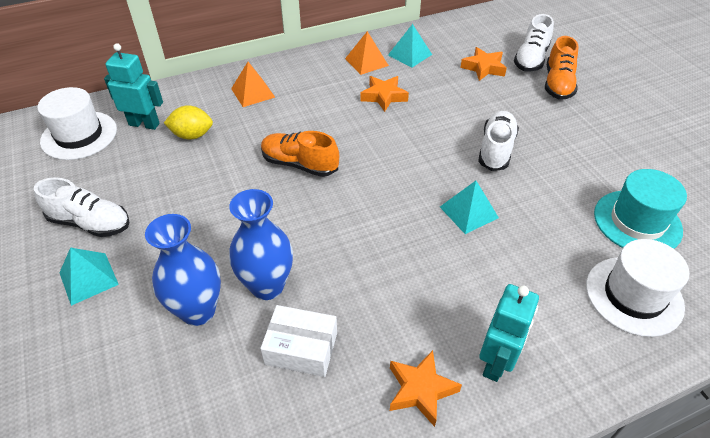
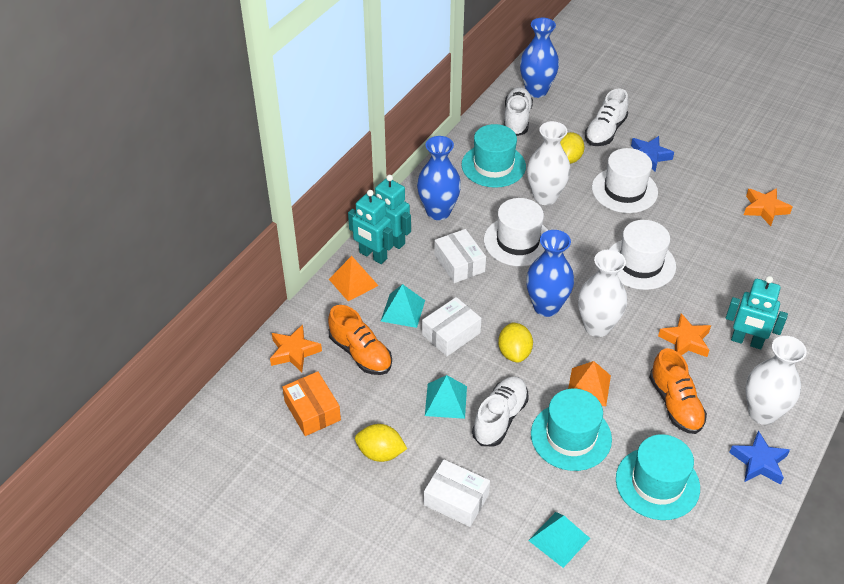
blue star: none = 0 -> [631,136,674,172] [729,430,790,485] = 2
blue vase: [145,214,221,326] [229,189,293,300] = 2 -> [417,136,461,220] [520,18,559,98] [526,230,574,317] = 3
orange box: none = 0 -> [282,371,341,436] = 1
turquoise hat: [594,169,687,249] = 1 -> [461,124,526,188] [531,389,612,471] [616,434,700,520] = 3
turquoise robot: [104,43,163,130] [479,284,539,382] = 2 -> [348,190,393,264] [373,175,411,249] [726,276,788,349] = 3
white box: [260,305,337,377] = 1 -> [422,297,482,356] [424,460,490,527] [434,229,486,283] = 3
white hat: [37,87,117,160] [586,239,689,337] = 2 -> [484,198,548,266] [592,148,658,213] [609,220,676,290] = 3
white vase: none = 0 -> [527,121,571,205] [578,249,627,337] [746,336,807,425] = 3
yellow lemon: [164,105,213,140] = 1 -> [355,424,407,462] [498,322,533,363] [560,132,584,164] = 3

